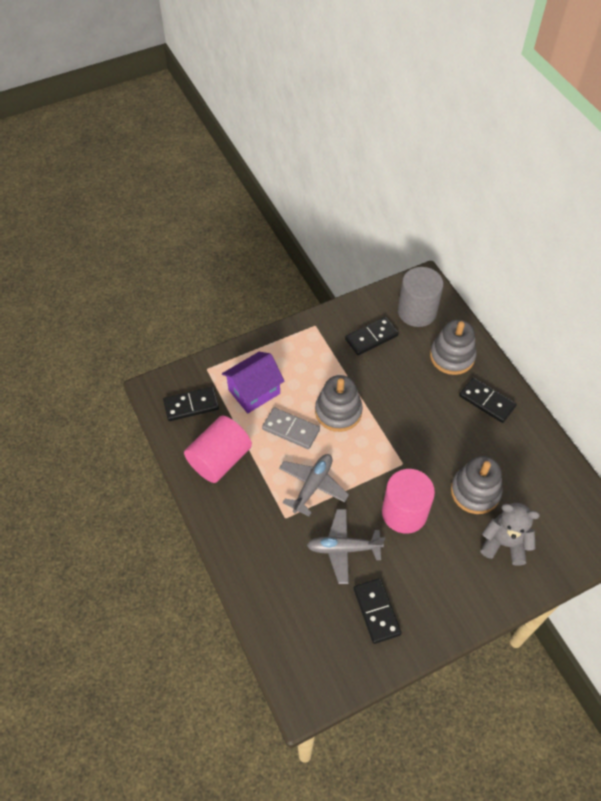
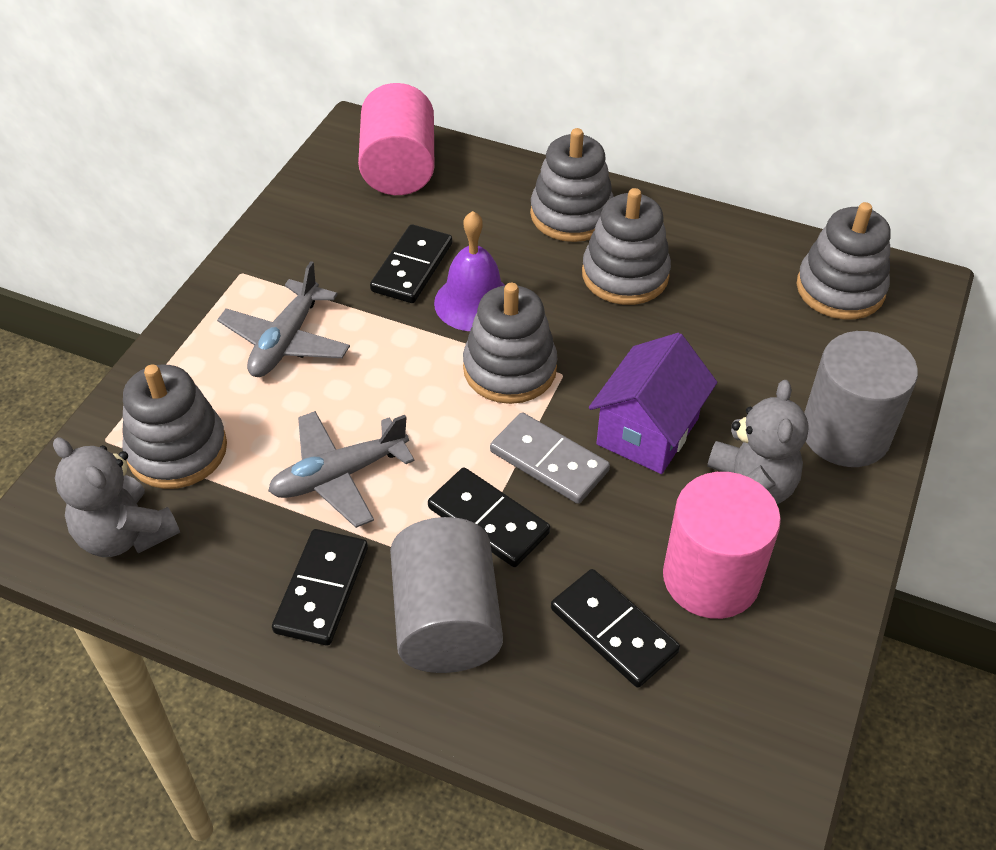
grey cylinder: [398,267,443,327] = 1 -> [390,517,503,673] [804,331,918,467] = 2
grey stacking toy: [315,375,363,432] [430,320,476,375] [451,456,503,514] = 3 -> [122,364,227,489] [463,283,557,404] [530,128,614,242] [582,188,671,305] [796,202,891,319] = 5
grey teddy bear: [480,503,540,566] = 1 -> [53,438,180,557] [707,380,809,504] = 2
purple bell: none = 0 -> [434,211,505,331] = 1

